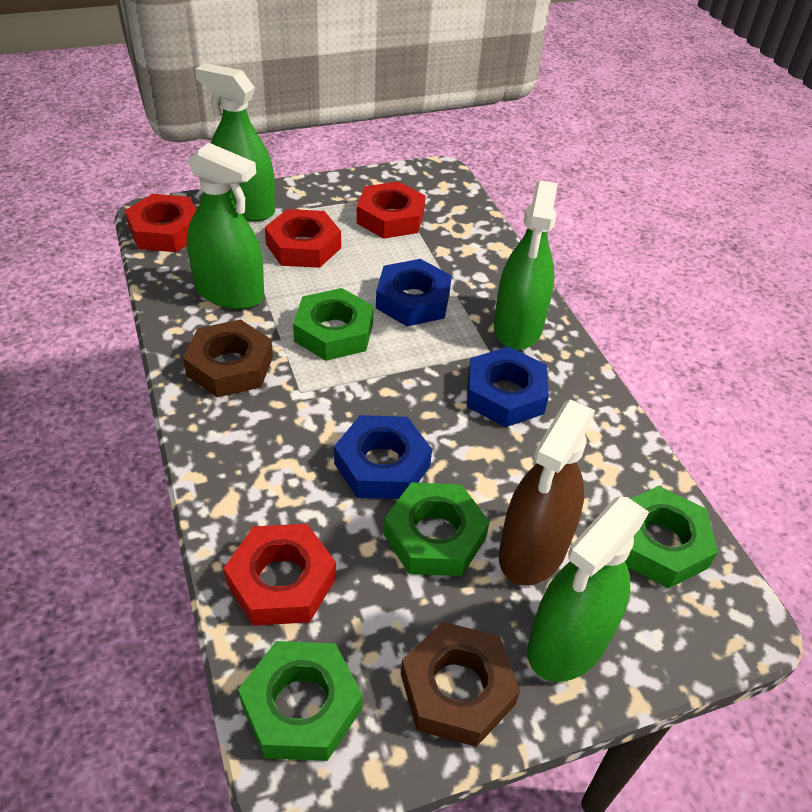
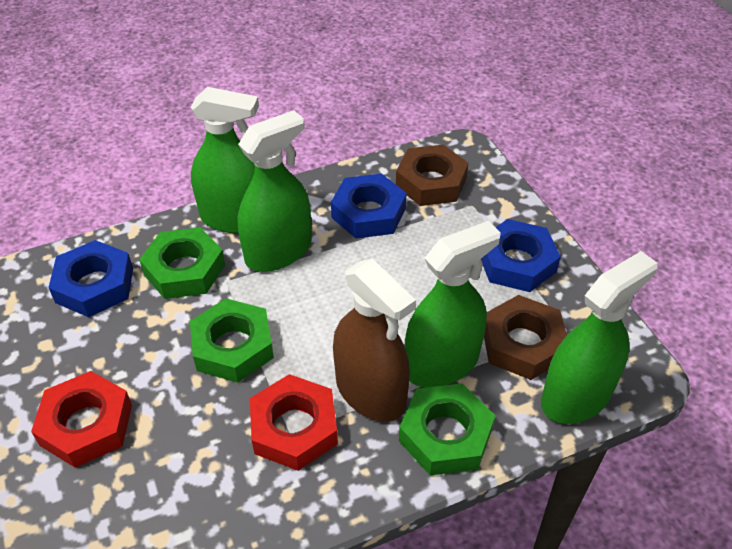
green nut: [238,641,363,761] [293,288,374,361] [384,482,489,576] [625,486,718,588] = 4 -> [139,227,225,299] [190,298,274,383] [399,383,495,475] = 3
red nut: [125,194,196,252] [224,524,336,626] [265,209,341,268] [357,181,426,239] = 4 -> [31,371,132,468] [250,374,338,471] = 2

